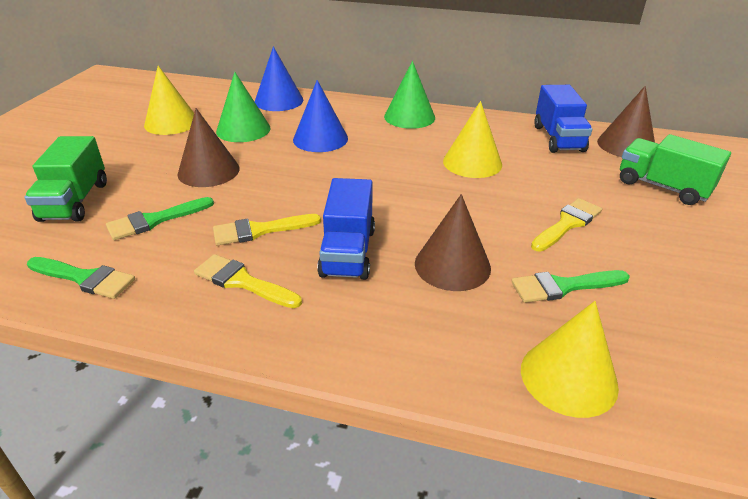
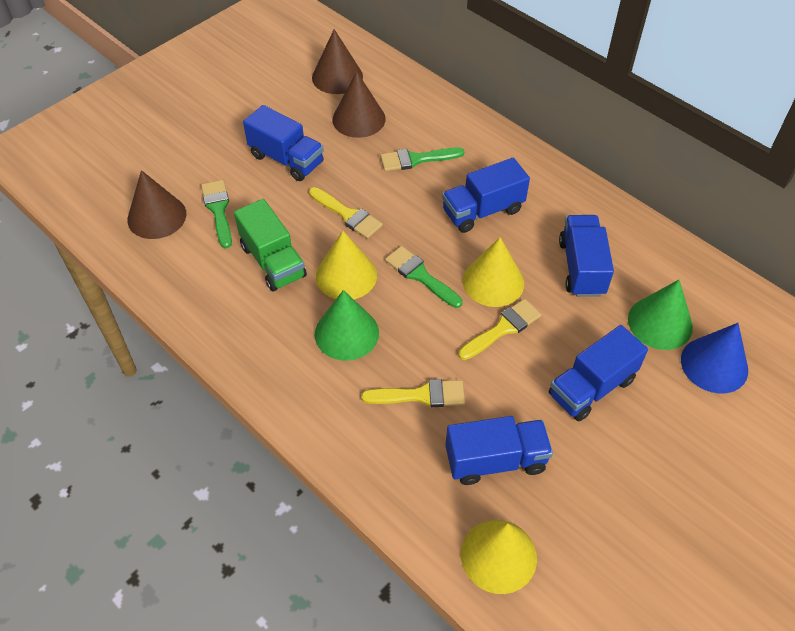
blue cone: [255,47,303,111] [293,80,348,152] = 2 -> [681,323,748,394] = 1
blue truck: [317,178,375,280] [534,85,592,153] = 2 -> [243,105,324,181] [442,158,530,233] [445,416,553,485] [549,325,648,421] [559,215,614,297] = 5
green truck: [24,136,107,222] [620,134,731,205] = 2 -> [234,199,307,291] = 1

